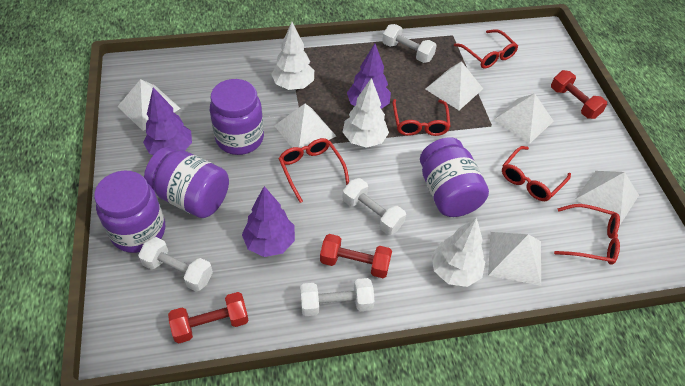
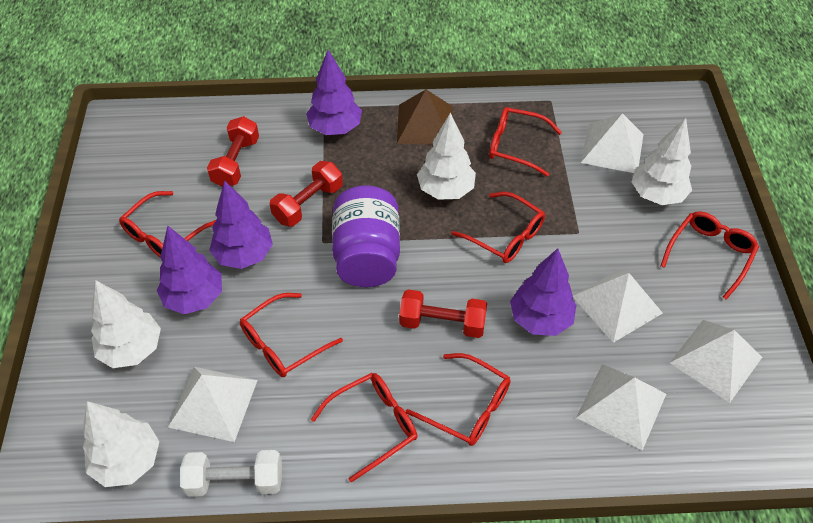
brown pyramid: none = 0 -> [397,89,452,145] = 1
purple jar: [94,170,165,253] [144,147,229,218] [210,79,264,155] [420,137,489,217] = 4 -> [332,185,400,287] = 1
purple tree: [143,87,192,155] [242,186,295,257] [347,44,391,109] = 3 -> [157,226,222,314] [209,180,273,269] [306,50,362,135] [510,248,576,336] = 4
red glasses: [278,138,349,203] [393,99,451,136] [454,29,518,69] [502,146,571,201] [554,204,620,265] = 5 -> [119,191,216,257] [240,293,343,377] [311,373,417,483] [406,353,511,446] [451,192,545,263] [489,107,562,177] [661,211,759,300] = 7
white dumbbell: [138,237,213,292] [300,278,375,316] [342,178,406,235] [382,24,437,63] = 4 -> [180,450,282,497] = 1
white pyramid: [117,79,181,131] [274,104,336,152] [425,61,483,110] [488,232,541,286] [493,94,554,144] [575,171,639,225] = 6 -> [168,367,258,442] [573,269,663,343] [576,364,666,450] [581,113,644,173] [670,320,762,403] = 5
white tree: [271,22,314,90] [343,78,389,148] [432,218,485,287] = 3 -> [83,401,160,487] [91,280,161,368] [417,113,476,200] [632,118,692,205] = 4

